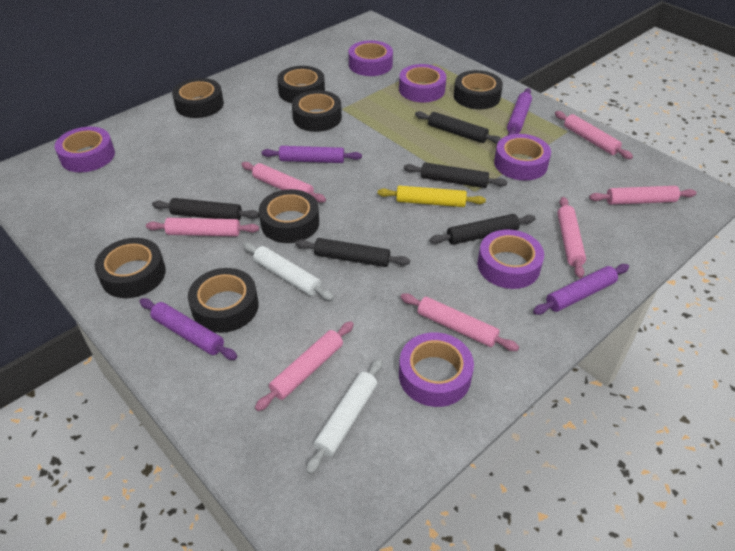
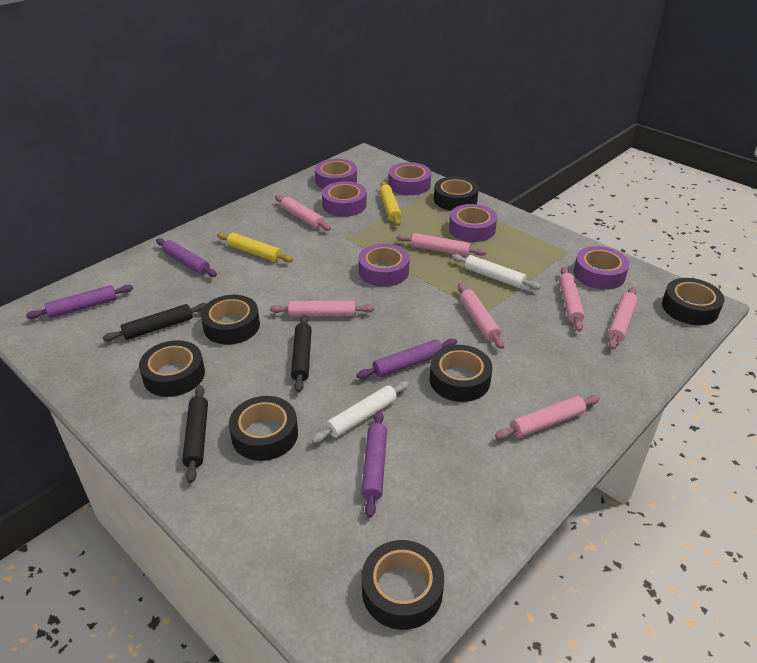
black rolling pin: [152,198,259,220] [295,238,410,267] [404,162,508,188] [415,111,502,144] [430,214,536,245] = 5 -> [102,303,207,341] [182,385,208,483] [291,315,312,392] = 3
yellow rolling pin: [378,186,486,207] = 1 -> [217,232,293,263] [379,181,402,226] = 2

